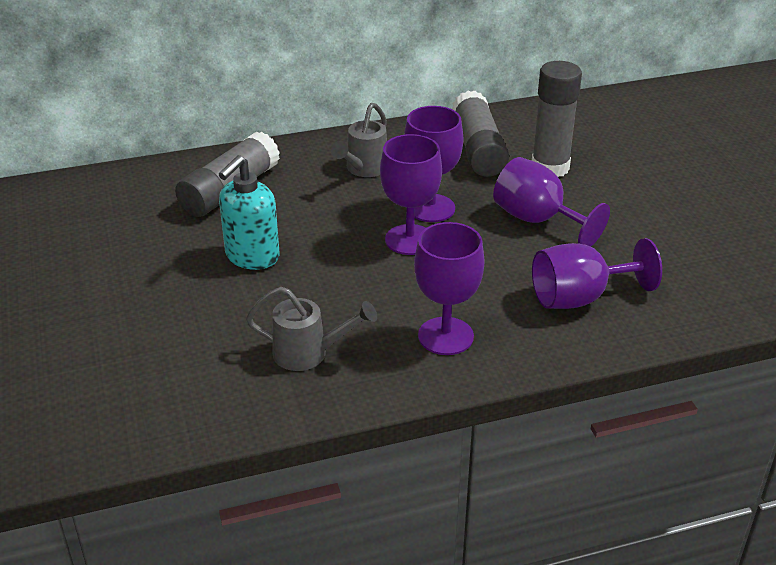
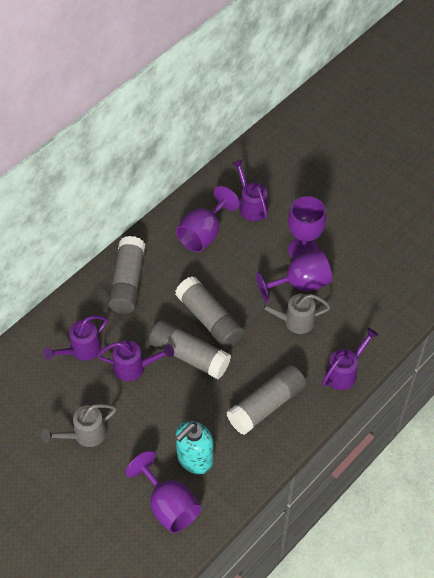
grey glue stick: [175,132,280,217] [452,91,509,177] [532,61,582,177] = 3 -> [108,236,145,314] [149,319,231,379] [175,276,244,348] [226,364,306,435] = 4
purple goblet: [380,134,442,255] [404,106,463,222] [414,222,485,355] [493,157,610,247] [532,238,662,309] = 5 -> [126,451,201,533] [176,186,240,252] [256,250,332,303] [288,196,326,259] = 4
purple watering can: none = 0 -> [43,315,108,361] [97,340,174,381] [232,159,268,221] [322,328,378,390] = 4

